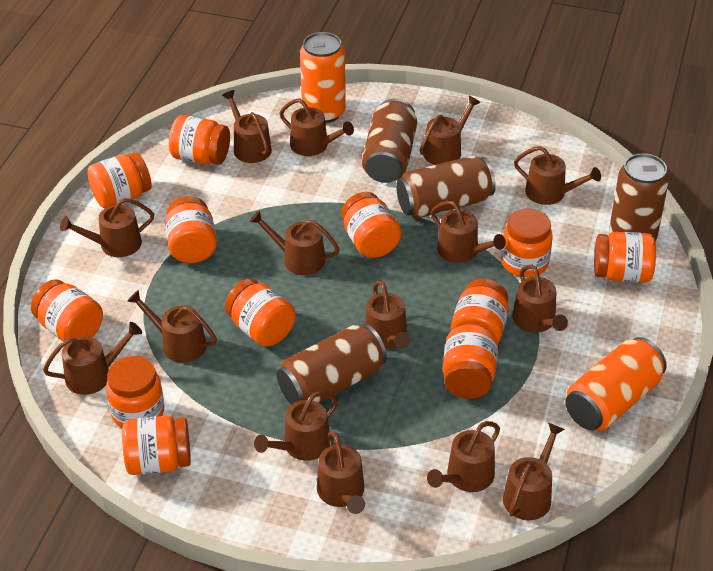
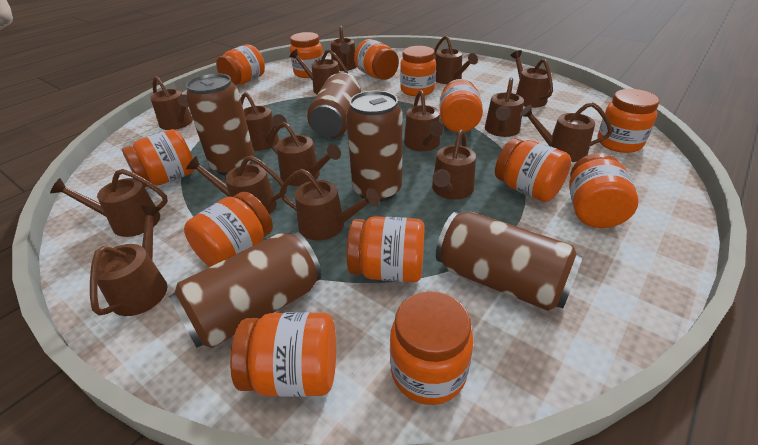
brown can: [277,324,387,405] [362,98,417,183] [396,156,496,219] [609,153,669,241] = 4 -> [169,231,322,348] [186,73,255,175] [307,73,361,138] [346,91,402,202] [436,212,583,311] = 5
orange can: [300,32,346,123] [565,337,667,430] = 2 -> none = 0
orange jar: [31,279,103,341] [87,152,152,209] [106,356,164,428] [122,416,191,475] [165,196,217,263] [169,115,230,165] [225,278,296,347] [341,192,402,258] [443,324,498,399] [451,279,508,343] [501,209,553,277] [594,232,656,282] = 12 -> [122,129,195,187] [184,192,273,267] [216,44,265,85] [230,312,336,397] [290,32,323,78] [347,216,425,282] [354,39,399,80] [390,291,474,405] [400,46,436,96] [440,79,483,133] [495,138,571,202] [569,153,638,228] [598,89,660,153] = 13

